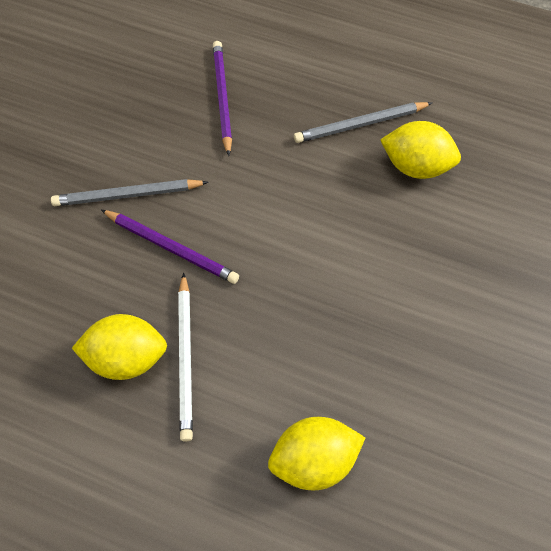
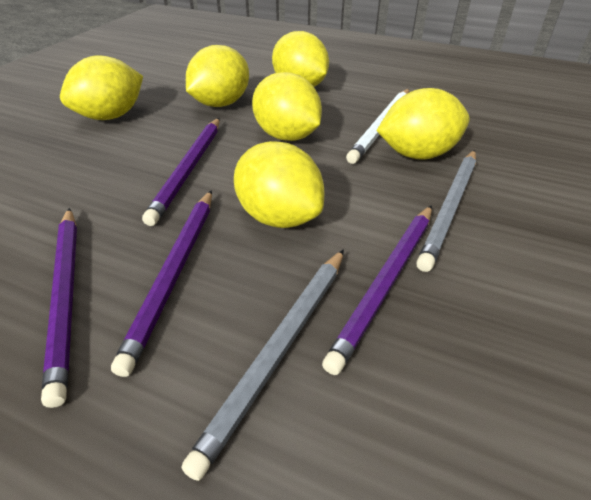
purple pencil: [101,210,239,284] [213,41,232,156] = 2 -> [41,208,77,408] [111,190,212,377] [142,118,220,226] [322,205,432,375] = 4
yellow lemon: [72,314,167,380] [268,417,365,490] [380,121,461,179] = 3 -> [60,56,143,120] [186,45,249,107] [234,141,324,228] [252,72,322,141] [272,31,329,87] [376,88,470,160] = 6

